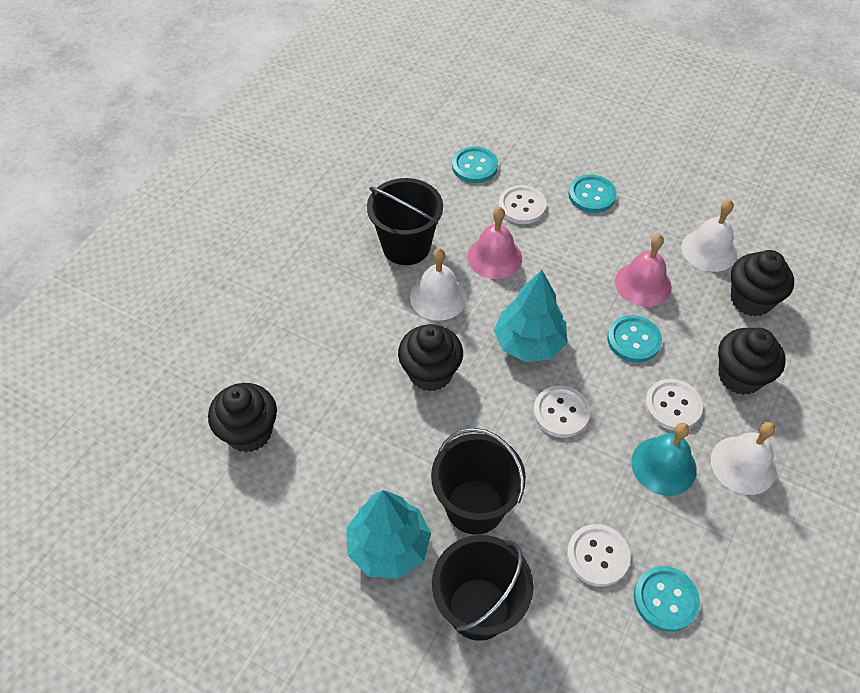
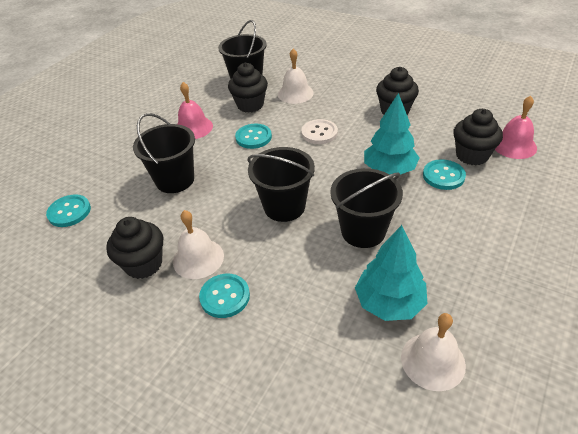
black bucket: [367,178,443,265] [431,428,526,535] [432,535,534,641] = 3 -> [133,113,195,193] [218,20,267,79] [247,147,315,222] [330,168,403,248] = 4
turquoise bell: [631,423,697,496] = 1 -> none = 0
white button: [499,185,547,224] [533,385,590,438] [567,524,630,587] [645,379,703,430] = 4 -> [301,119,338,144] = 1

